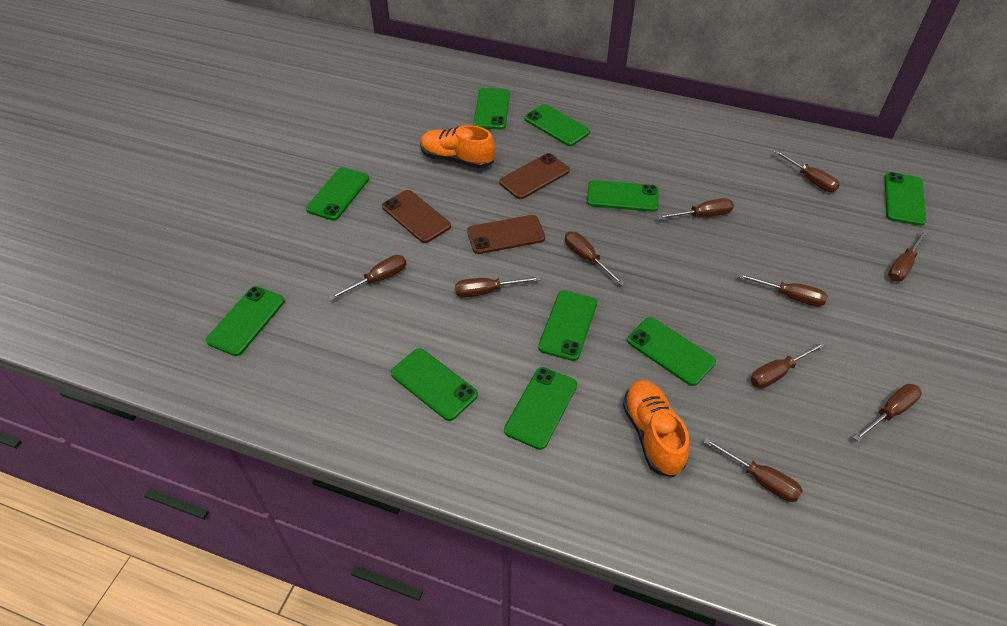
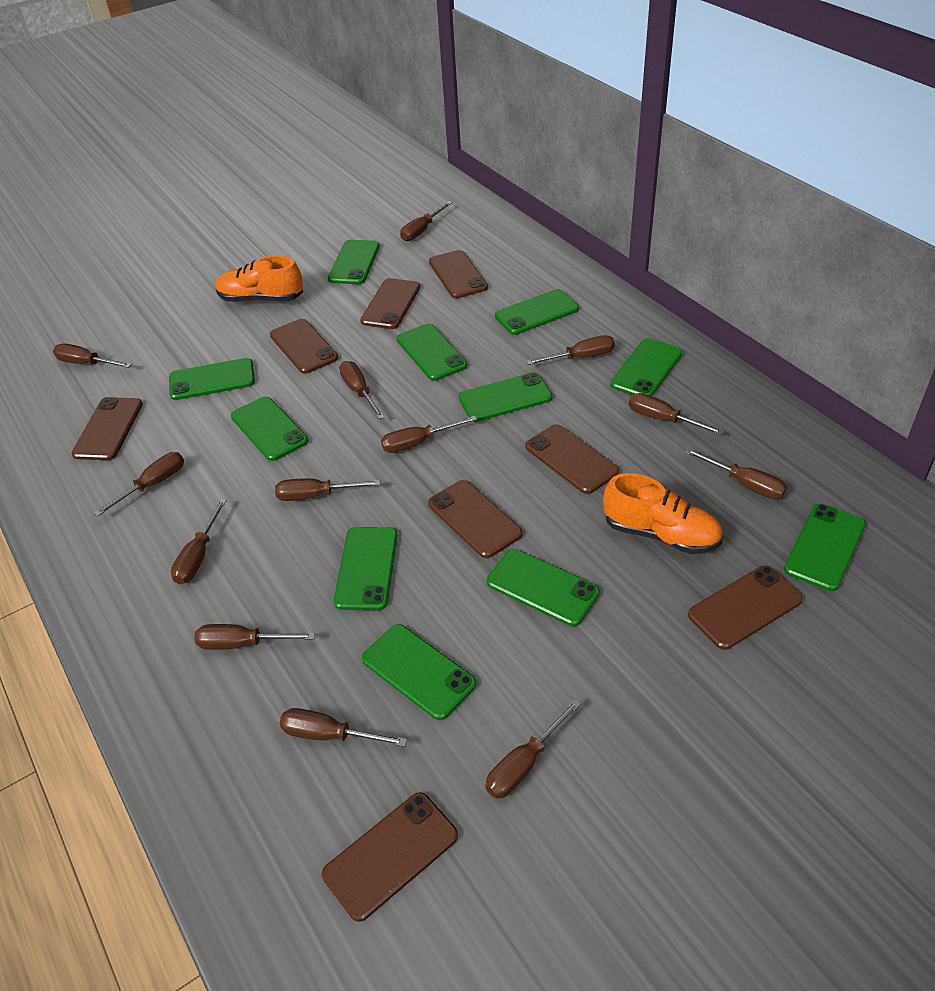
brown phone: [382,190,451,243] [467,215,545,254] [499,153,570,199] = 3 -> [72,397,143,460] [270,319,338,374] [322,792,458,922] [360,278,420,329] [428,480,522,558] [429,250,488,298] [525,424,619,494] [688,565,803,650] = 8
brown screwdriver: [329,255,407,300] [455,276,541,298] [565,231,625,285] [657,198,734,219] [704,437,803,502] [738,273,828,306] [751,341,825,388] [773,150,840,192] [853,384,922,441] [888,230,928,281] = 10 -> [53,344,132,368] [94,452,184,517] [171,499,227,584] [194,624,315,650] [275,478,380,501] [279,708,407,747] [339,361,384,419] [381,416,477,453] [400,201,452,241] [485,699,581,798] [526,335,615,365] [629,393,724,435] [685,448,787,499] = 13
green phone: [206,286,285,356] [306,167,369,220] [391,348,478,421] [473,88,510,129] [504,367,577,450] [524,104,590,146] [538,290,597,361] [587,180,659,212] [627,317,716,386] [885,172,926,226] = 10 -> [169,358,255,400] [231,396,308,461] [328,240,380,284] [334,527,398,610] [362,624,476,720] [397,324,467,381] [459,372,552,422] [487,549,600,626] [495,289,579,335] [610,338,683,396] [784,504,866,591] = 11

